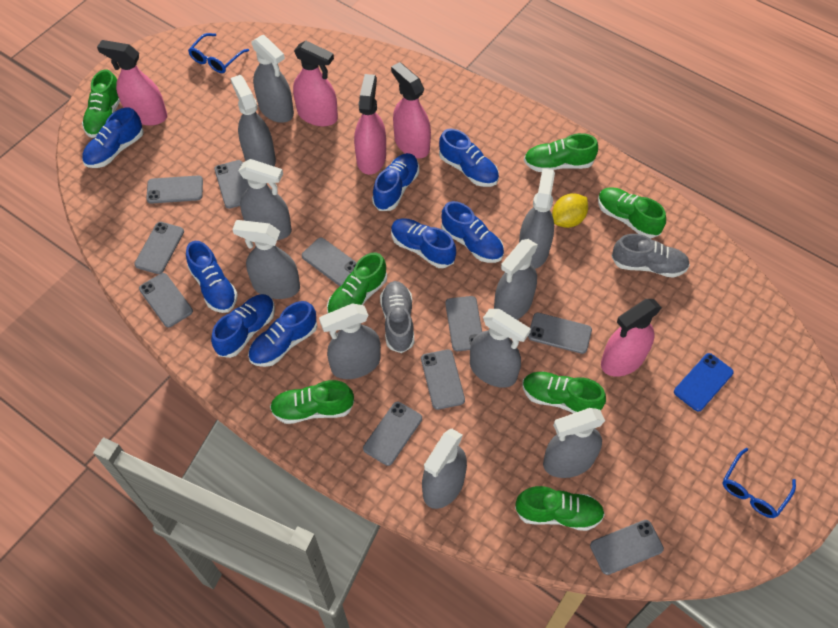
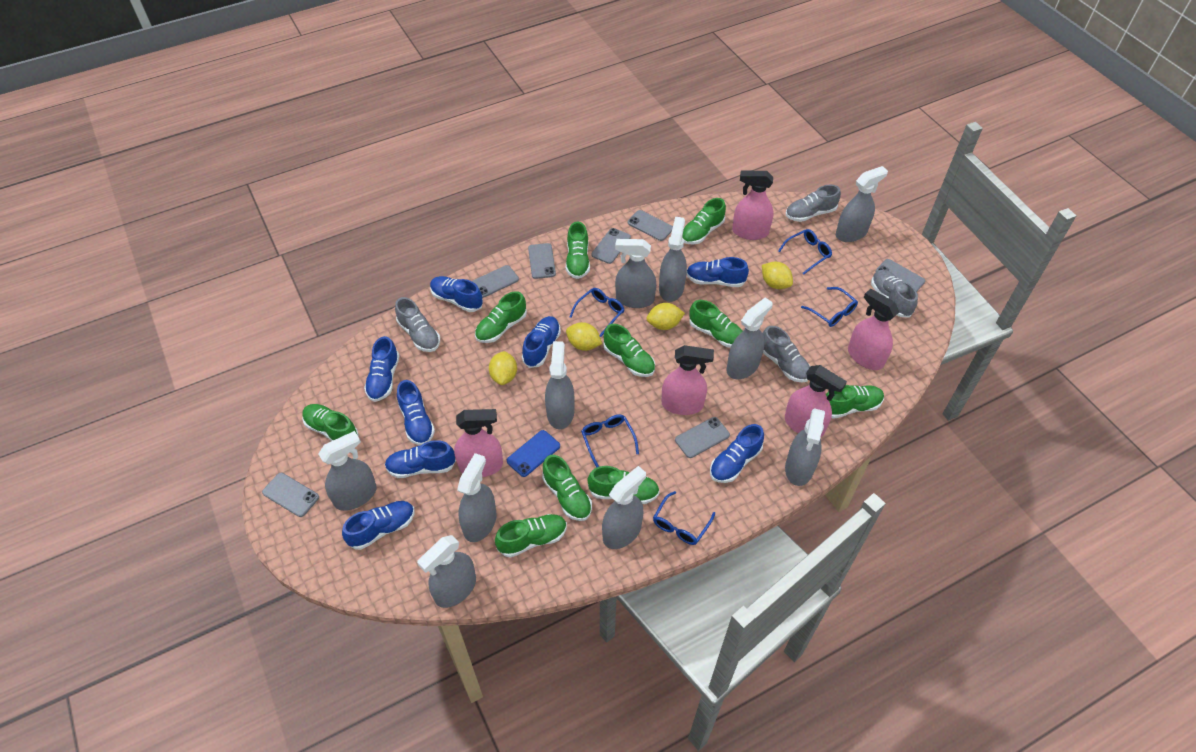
blue glasses: [188,33,249,73] [722,448,796,518] = 2 -> [569,288,625,337] [581,414,639,468] [653,491,715,545] [778,229,832,274] [801,287,858,327] = 5
green shoe: [82,69,120,138] [270,380,354,424] [327,253,387,314] [515,486,605,531] [522,371,606,413] [524,133,598,172] [598,187,666,238] = 7 -> [302,404,359,441] [475,291,527,343] [495,514,567,558] [542,455,592,521] [566,221,590,279] [587,466,660,504] [603,324,655,377] [682,198,726,245] [689,300,743,348] [826,385,884,419] = 10
grey phone: [134,222,184,274] [139,273,193,327] [146,175,203,204] [214,160,249,209] [302,238,357,286] [363,402,422,466] [421,349,465,410] [445,296,482,351] [528,313,592,354] [590,520,664,575] = 10 -> [262,473,319,517] [472,265,519,298] [528,243,556,279] [592,228,631,264] [627,210,673,241] [675,417,730,458] [876,259,925,292] = 7
grey shoe: [380,281,414,353] [611,234,690,278] = 2 -> [395,297,440,352] [762,326,810,382] [786,185,841,222] [871,270,918,317] = 4
yellow lemon: [552,193,588,228] = 1 -> [489,351,517,385] [566,322,602,351] [646,303,685,330] [762,261,793,289] = 4

